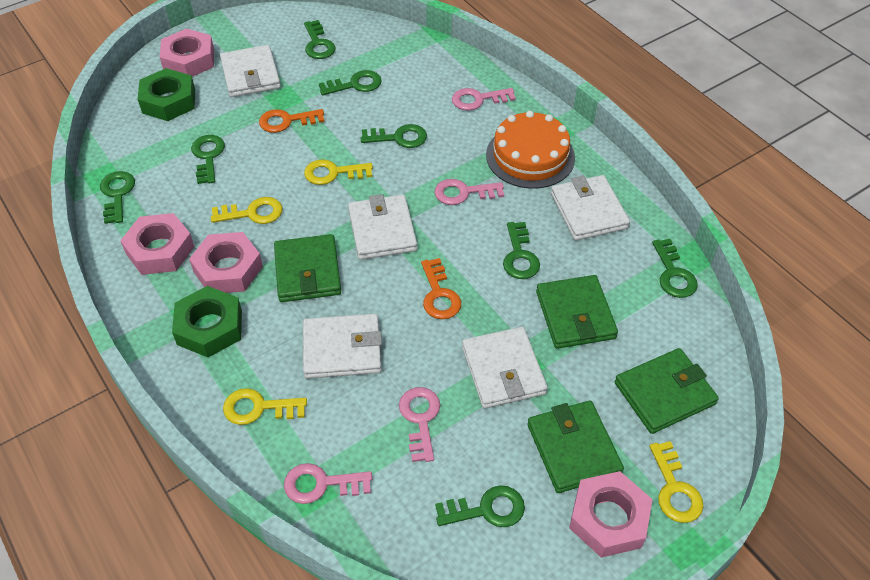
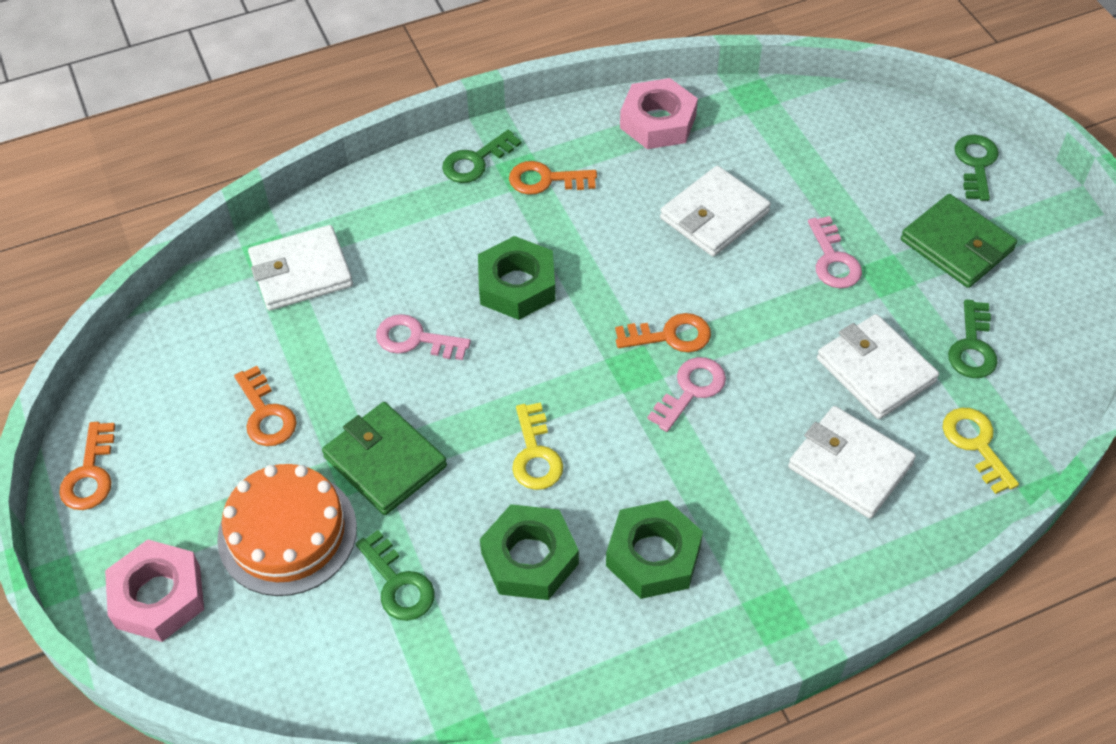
green key: [100,171,135,224] [191,135,225,184] [304,20,335,59] [319,70,382,95] [361,124,427,148] [435,485,525,527] [503,222,540,279] [652,239,698,298] = 8 -> [356,530,435,621] [442,130,521,183] [948,299,998,378] [954,135,999,201] = 4
green nut: [138,68,195,121] [172,286,242,357] = 2 -> [478,236,555,320] [480,504,579,600] [606,500,703,599] = 3
green wallet: [274,234,341,302] [527,401,624,493] [536,275,618,349] [615,348,719,434] = 4 -> [322,402,447,515] [901,194,1017,288] = 2
orange key: [259,109,324,133] [421,258,461,319] = 2 -> [59,422,115,510] [234,366,297,446] [509,161,597,195] [615,313,711,352] = 4
pink key: [284,463,372,504] [399,387,440,462] [435,179,504,205] [452,88,516,111] = 4 -> [376,314,471,360] [647,357,726,432] [808,216,862,288] = 3
pink nut: [120,213,194,275] [160,29,214,77] [189,232,263,293] [569,471,653,558] = 4 -> [105,539,204,642] [620,78,698,149] = 2
white wallet: [220,45,281,97] [303,314,382,379] [348,194,417,260] [462,327,548,409] [551,175,630,241] = 5 -> [248,225,353,311] [660,166,771,256] [788,406,916,518] [817,314,939,419] = 4
yellow key: [211,197,283,224] [223,388,307,425] [304,159,373,185] [650,441,703,523] = 4 -> [512,402,563,490] [943,408,1019,494] = 2

